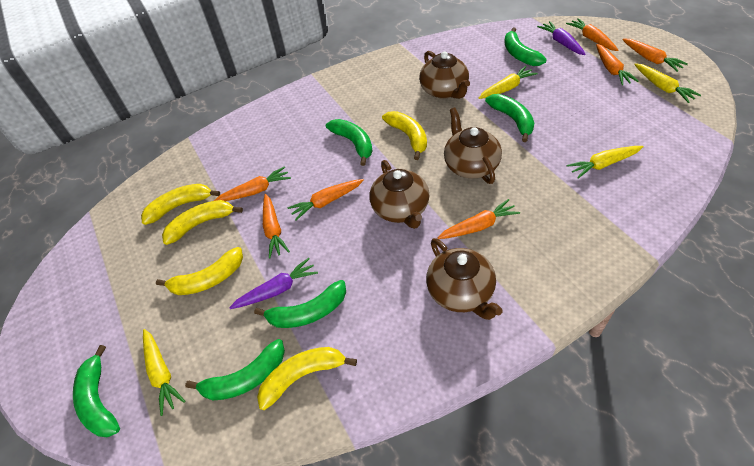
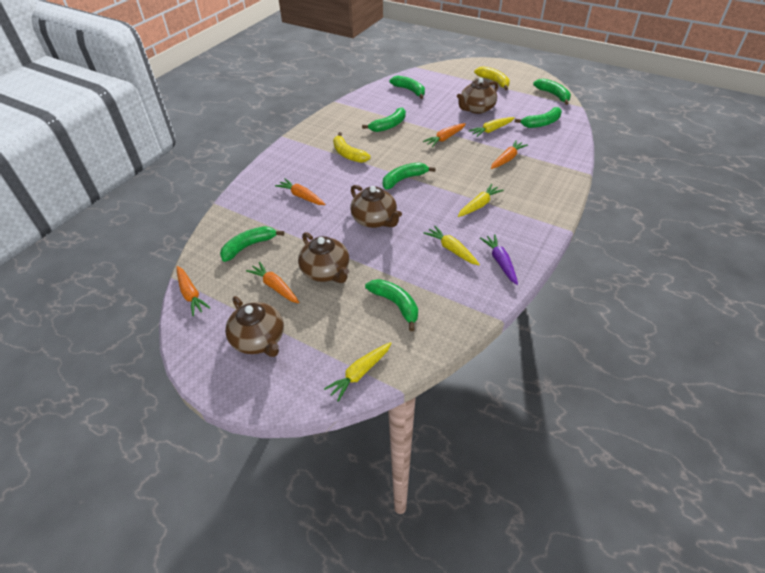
green banana: [73,345,120,437] [185,339,285,401] [254,280,346,328] [326,119,372,166] [485,94,534,142] [504,27,547,66] = 6 -> [220,226,284,262] [362,108,406,132] [365,279,418,331] [383,162,436,189] [390,76,425,99] [515,107,562,128] [533,79,571,105] = 7
orange carrot: [214,166,291,201] [263,194,290,258] [287,179,364,220] [437,199,520,239] [566,18,618,51] [596,44,638,85] [622,39,688,72] = 7 -> [177,266,210,316] [246,261,299,303] [275,179,326,205] [423,123,466,147] [491,140,528,169] = 5
purple carrot: [229,258,318,309] [537,21,586,55] = 2 -> [480,234,518,285] = 1
yellow banana: [141,184,220,225] [156,247,243,295] [162,200,243,245] [257,347,357,410] [382,111,427,160] = 5 -> [333,132,371,163] [474,66,510,90] = 2

